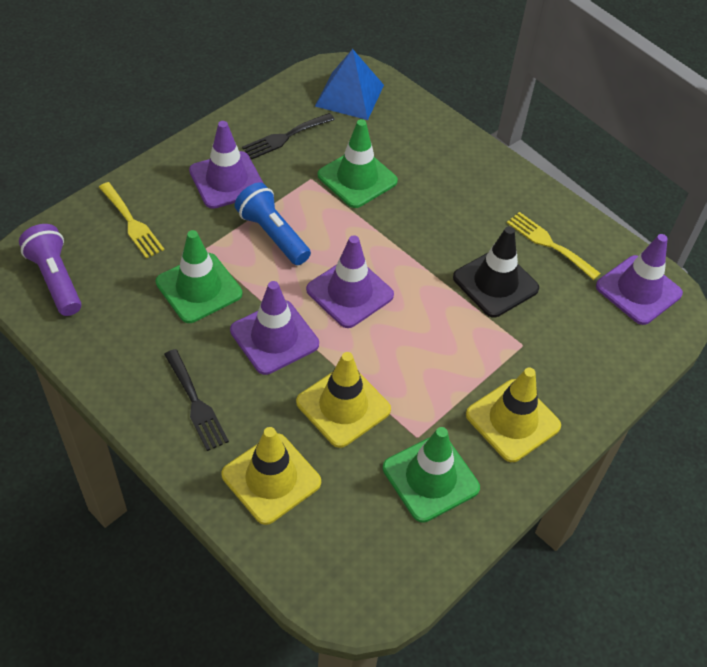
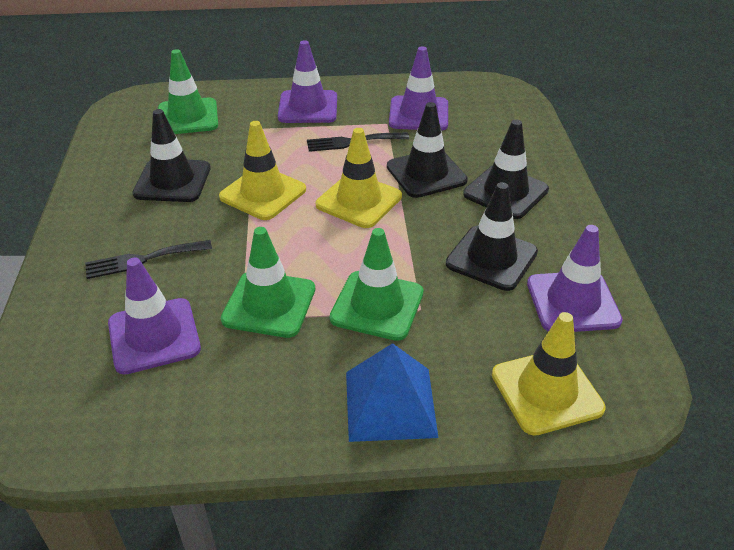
black traffic cone: [453,226,539,317] = 1 -> [132,109,211,202] [387,102,468,198] [446,182,538,291] [463,119,549,219] = 4
blue flashlight: [235,182,311,265] = 1 -> none = 0
purple flashlight: [19,224,81,316] = 1 -> none = 0
yellow fork: [99,182,164,258] [507,212,601,280] = 2 -> none = 0

